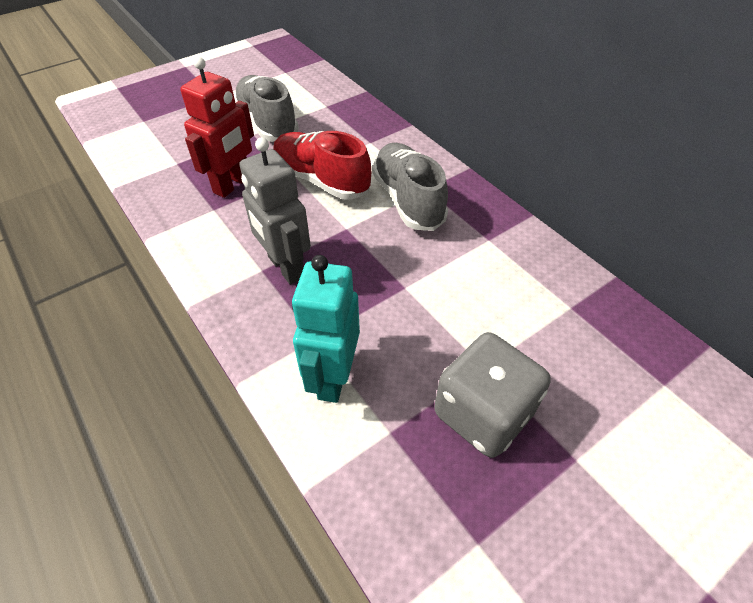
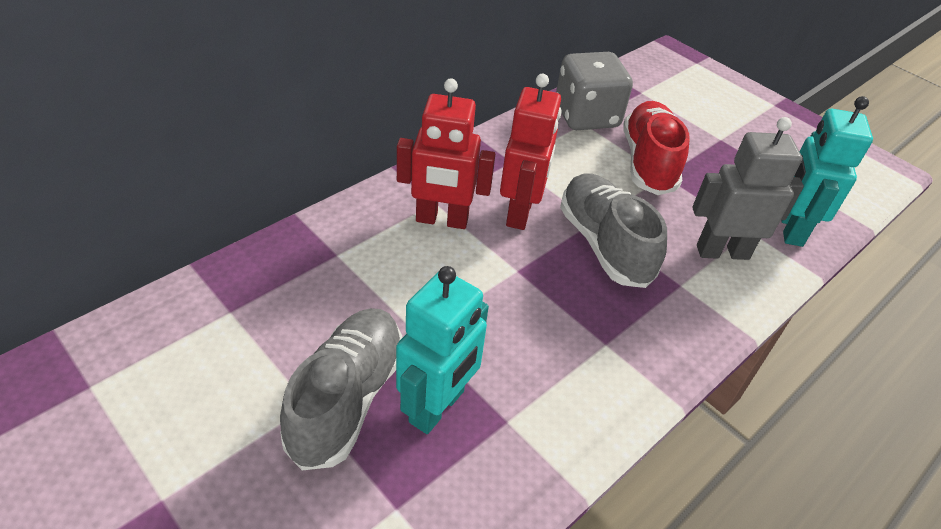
red robot: [180,57,254,198] = 1 -> [397,78,495,229] [500,74,561,230] = 2
turquoise robot: [292,255,360,403] = 1 -> [396,266,489,434] [781,96,873,247] = 2

